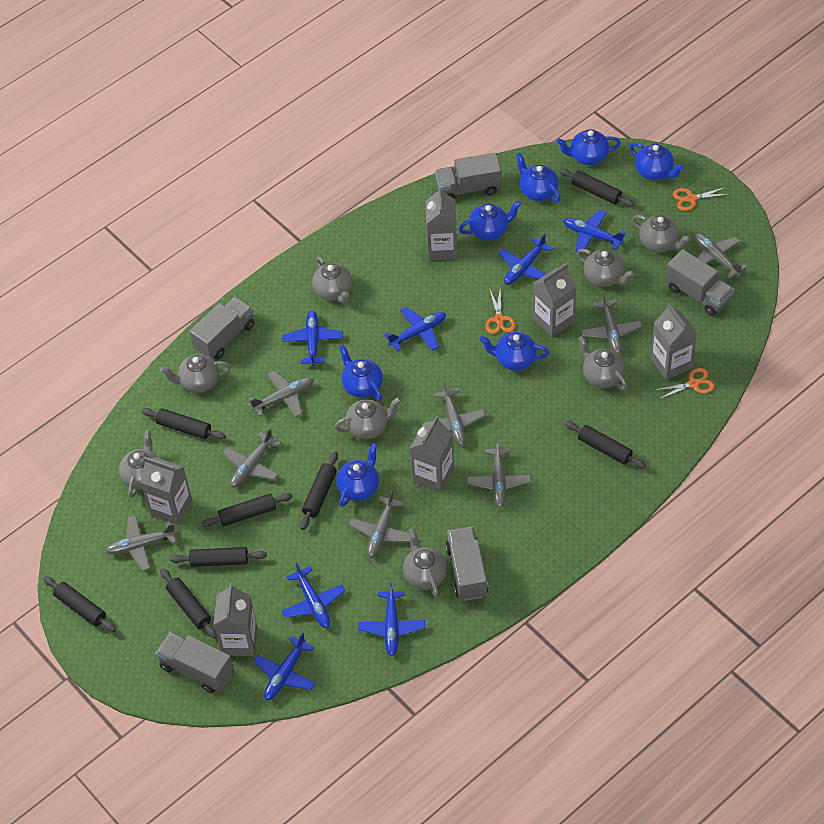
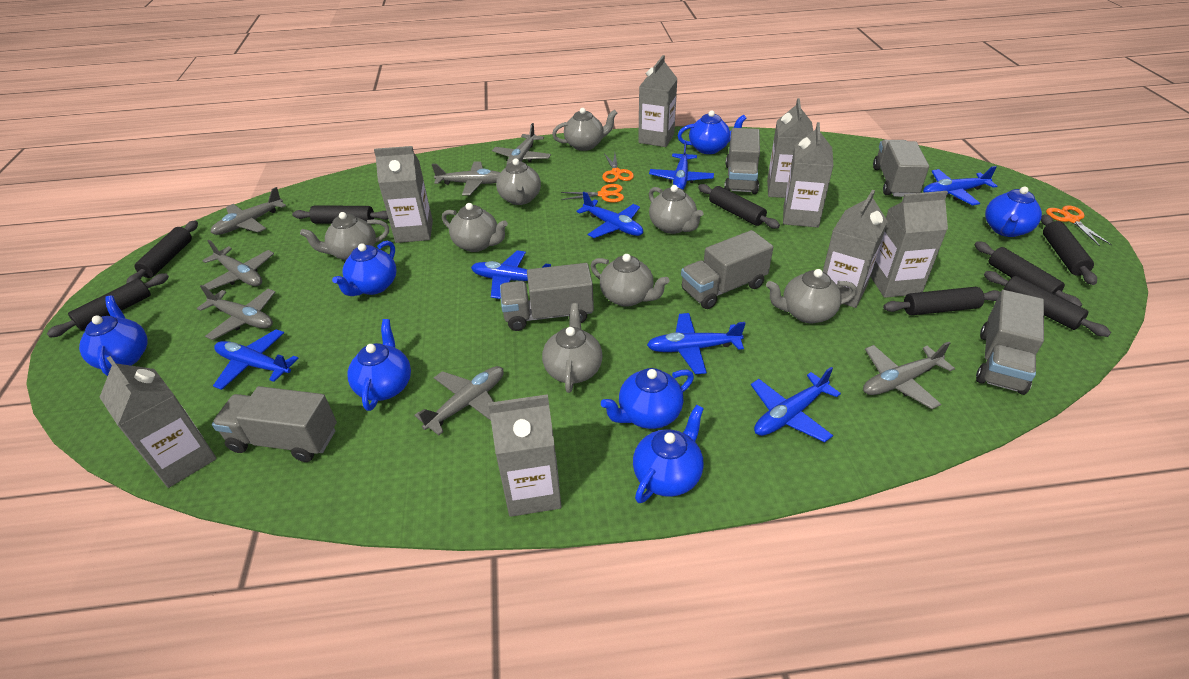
grey carton: [140,457,192,525] [214,583,257,656] [410,416,454,492] [425,186,458,261] [533,263,576,337] [651,303,697,380] = 6 -> [100,356,217,488] [374,146,433,243] [488,394,562,517] [638,55,678,147] [767,98,813,198] [783,122,834,228] [823,190,888,308] [870,191,948,298] = 8
grey plane: [105,515,176,570] [223,428,281,488] [248,371,313,418] [349,490,410,558] [424,381,486,446] [467,439,531,508] [581,291,642,354] [694,233,747,279] = 8 -> [197,285,275,340] [202,240,274,290] [210,187,286,235] [414,366,504,435] [432,161,500,195] [492,123,551,165] [863,342,955,409] = 7
grey truck: [155,632,234,693] [189,297,255,359] [435,153,502,199] [446,526,488,601] [666,249,734,316] = 5 -> [212,386,337,462] [500,263,594,331] [681,230,773,309] [724,128,760,194] [873,140,929,197] [976,290,1044,395] = 6

